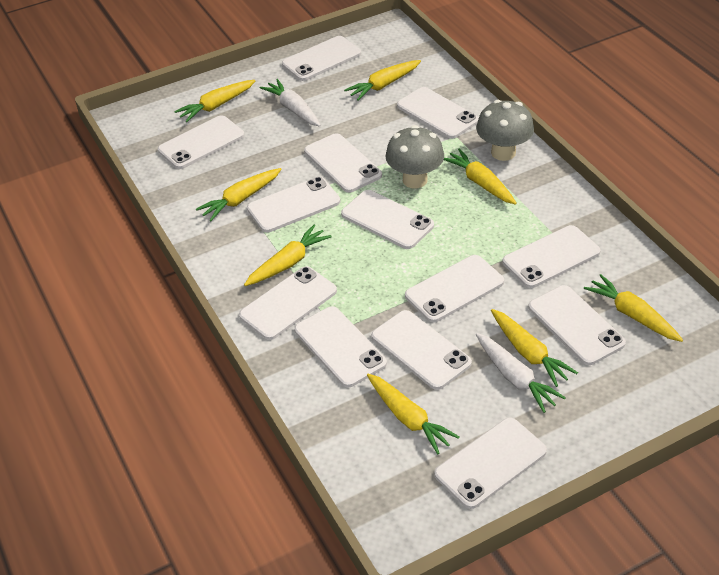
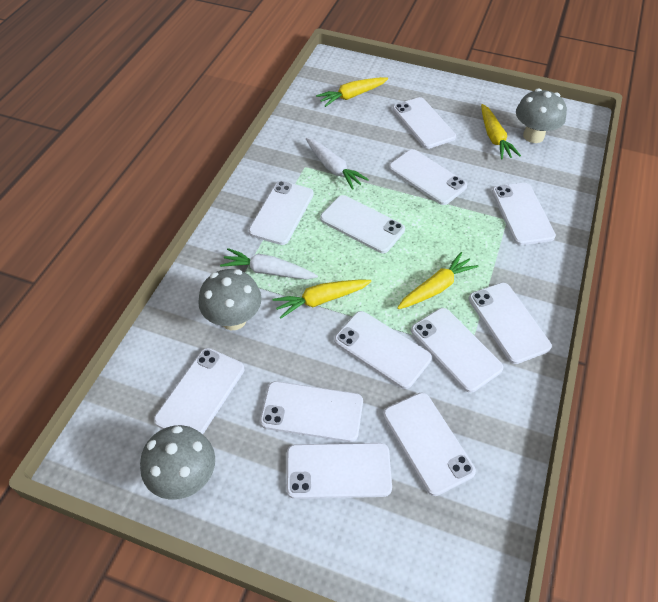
grey mushroom: [386,125,444,188] [476,100,534,161] = 2 -> [140,425,215,500] [198,269,262,330] [516,89,567,143] = 3
white phone: [158,115,244,169] [239,267,337,340] [247,177,340,233] [282,36,361,81] [294,306,387,387] [304,133,382,193] [341,190,434,249] [371,310,472,390] [397,87,479,139] [405,255,504,323] [434,418,547,509] [502,225,601,288] [528,285,626,365] = 13 -> [154,348,244,434] [248,181,313,245] [260,381,363,442] [286,443,392,499] [320,195,405,253] [334,311,432,389] [383,393,476,496] [389,149,467,205] [393,97,456,149] [411,308,503,393] [468,282,552,364] [492,183,556,245] = 12
yellow carrot: [174,80,255,122] [196,168,281,221] [244,225,332,286] [344,60,421,100] [367,374,460,454] [444,148,517,205] [491,309,578,387] [584,274,683,342] = 8 -> [272,279,372,319] [316,77,388,107] [397,252,478,309] [481,104,521,159] = 4

